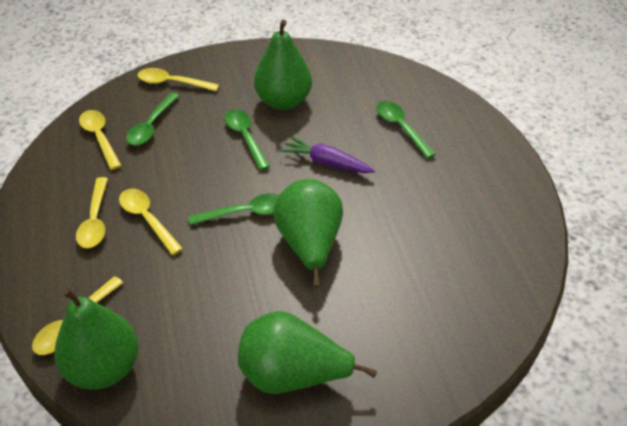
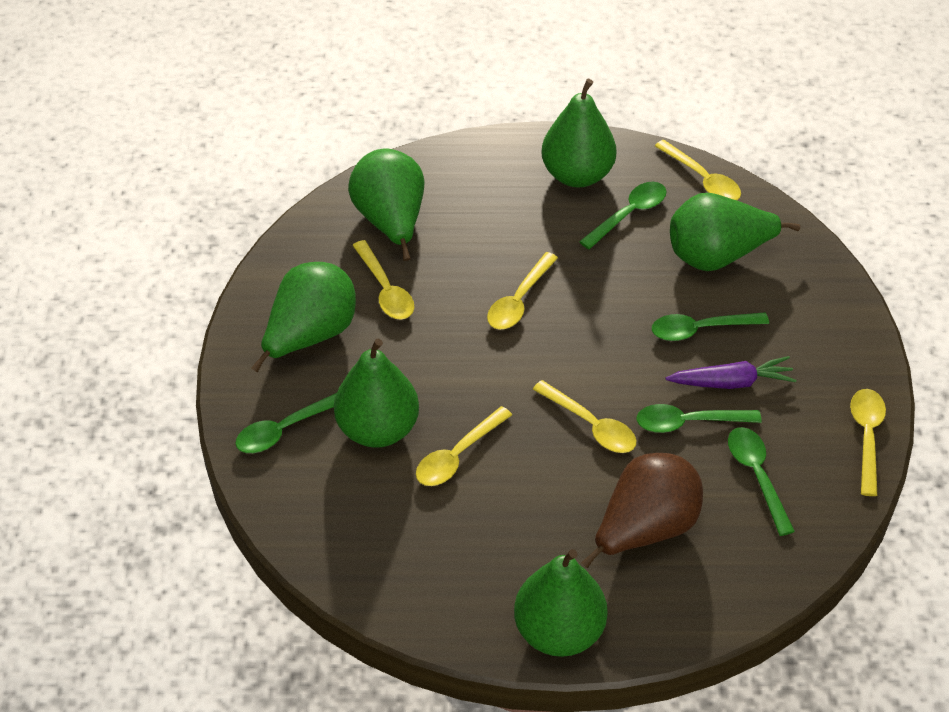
brown pear: none = 0 -> [581,453,703,569] = 1
green pear: [54,288,138,390] [238,311,377,394] [254,20,312,110] [273,179,343,287] = 4 -> [251,262,356,373] [334,339,419,448] [348,149,425,261] [514,549,608,657] [542,79,616,188] [670,193,801,271] = 6
green spoon: [126,93,179,145] [188,193,279,225] [225,109,270,170] [376,101,436,159] = 4 -> [236,393,337,453] [579,182,667,249] [636,404,762,433] [652,312,769,341] [728,427,795,536] = 5
yellow spoon: [32,276,123,355] [76,177,108,248] [79,110,122,170] [119,189,183,255] [137,68,219,91] = 5 -> [352,240,414,320] [416,406,512,486] [487,252,558,330] [533,380,636,453] [655,140,741,200] [850,389,886,496] = 6

